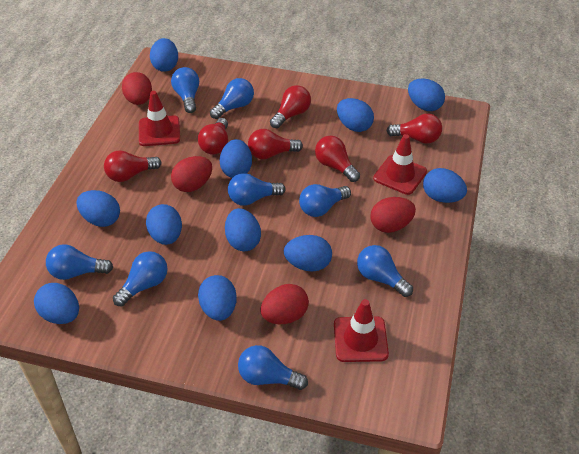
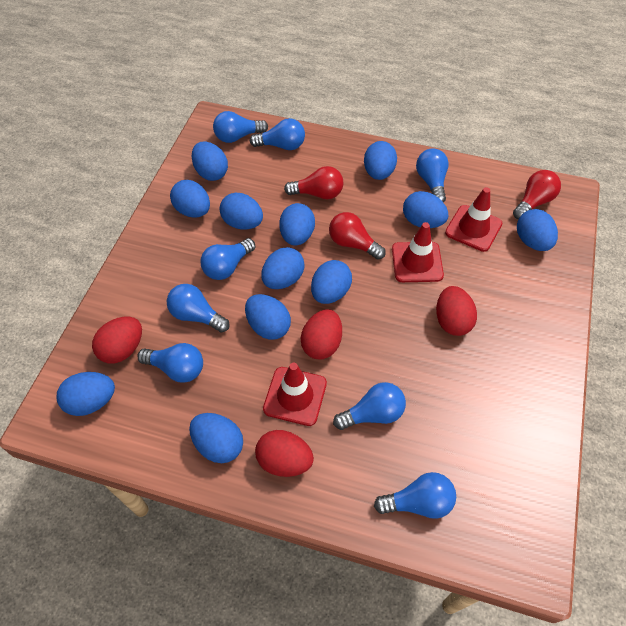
blue egg: [34,283,79,324] [76,190,120,227] [146,204,182,245] [150,38,178,72] [198,275,237,321] [220,139,252,178] [225,208,261,251] [284,235,332,272] [337,98,374,132] [408,79,445,111] [423,168,467,203] = 11 -> [56,372,115,416] [170,180,210,218] [189,413,243,463] [192,141,228,181] [220,193,263,229] [245,294,291,340] [261,247,305,289] [279,203,315,246] [311,260,352,304] [364,141,397,180] [403,191,449,228] [517,209,558,251] = 12
red light bulb: [104,150,162,182] [198,118,228,155] [248,129,303,159] [270,85,311,128] [315,136,360,182] [386,114,442,144] = 6 -> [284,166,343,200] [329,212,386,260] [513,170,561,219] = 3

